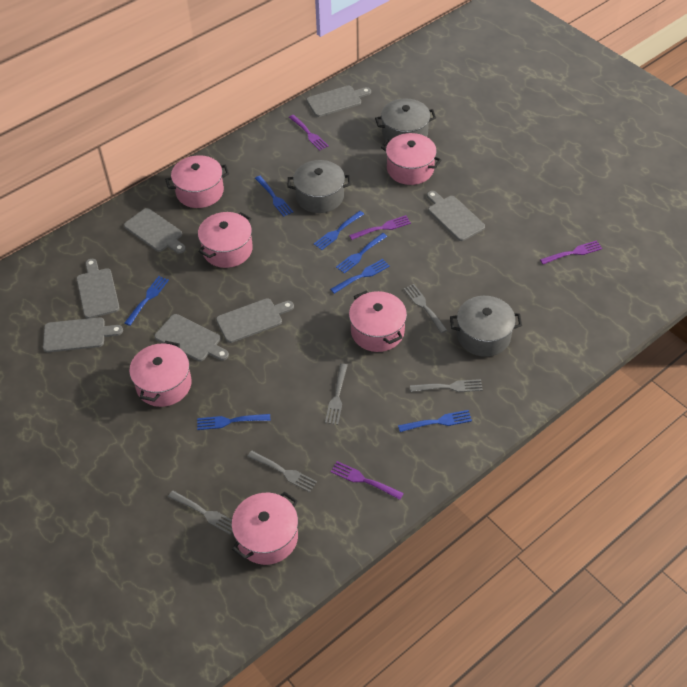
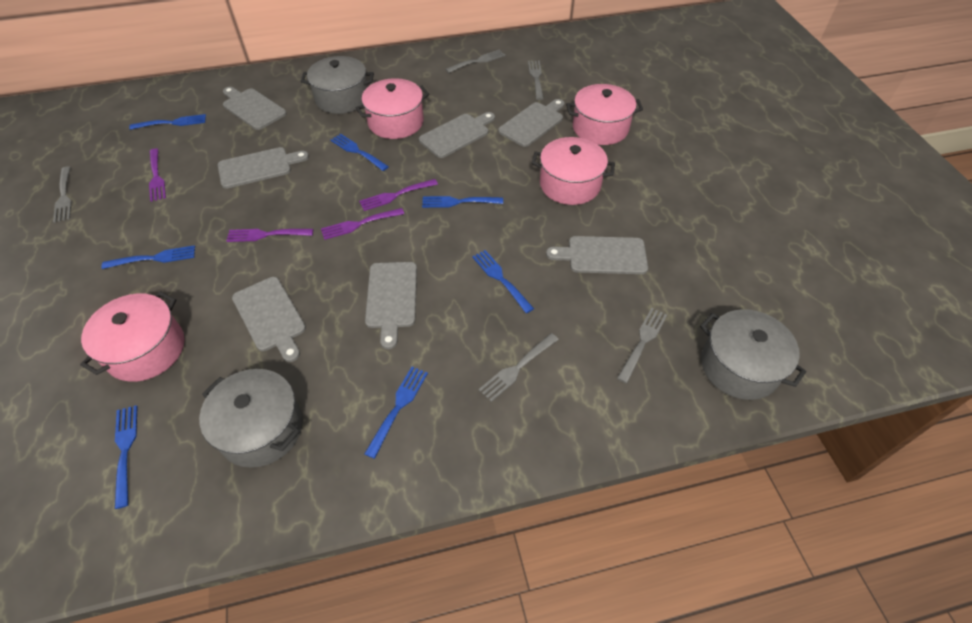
pink pot: [129,341,192,407] [165,155,229,208] [198,212,253,268] [231,492,298,565] [349,290,407,352] [381,133,441,185] = 6 -> [80,291,184,382] [356,78,429,139] [532,137,615,205] [566,84,643,145] = 4

